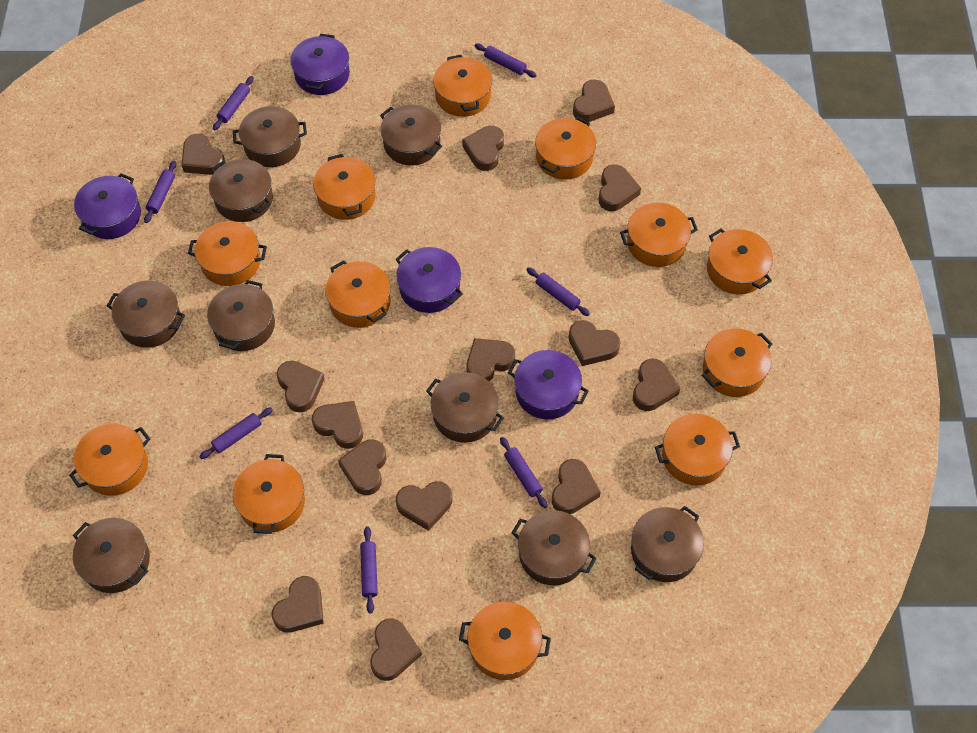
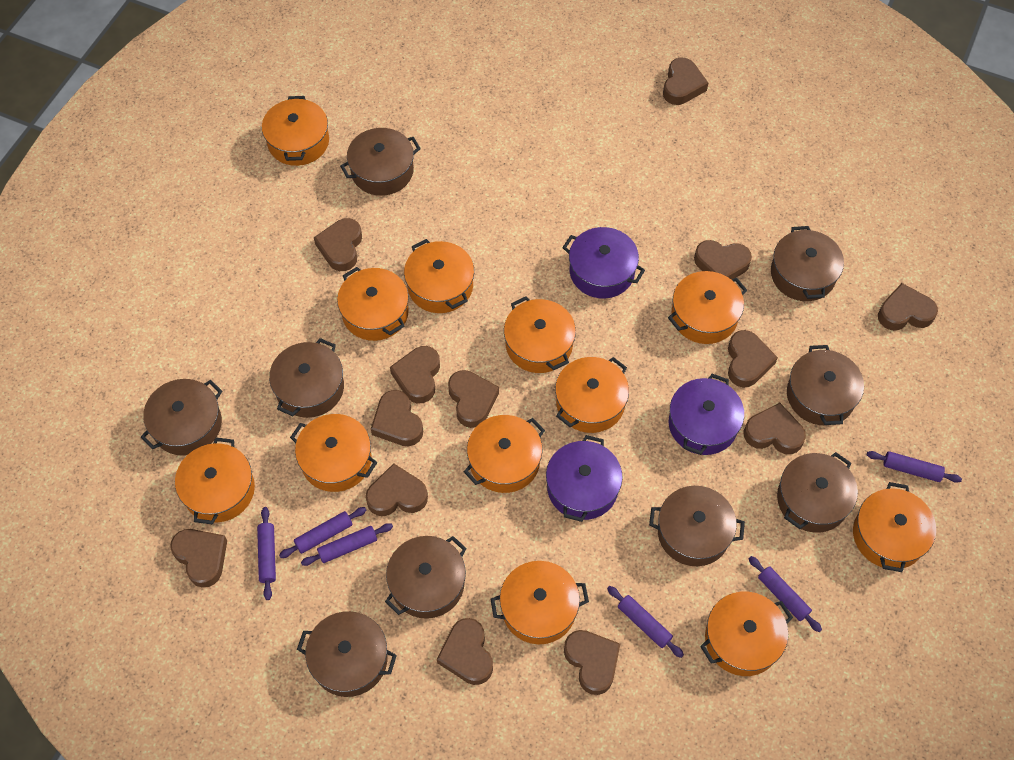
brown heart: [182,134,225,175] [272,576,324,633] [277,361,325,412] [312,401,363,449] [338,439,386,495] [370,618,422,681] [396,481,452,531] [462,126,504,171] [467,338,515,381] [552,459,601,514] [569,320,620,366] [573,79,615,122] [598,165,641,211] [633,358,680,411] = 14 -> [170,529,227,588] [314,218,362,271] [366,463,428,516] [371,390,423,447] [390,346,440,403] [437,618,493,685] [448,370,499,428] [564,630,620,695] [663,58,708,105] [694,240,752,280] [728,330,778,388] [743,403,806,454] [878,283,938,331] = 13
purple pot: [74,173,141,239] [290,34,350,95] [396,247,463,313] [508,350,588,419] = 4 -> [546,435,623,522] [562,227,645,299] [669,374,744,455] = 3
purple rolling pin: [144,161,176,223] [199,408,273,459] [213,76,254,130] [360,526,378,614] [474,43,537,78] [500,437,547,508] [527,267,590,316] = 7 -> [257,507,276,600] [279,507,366,558] [301,523,393,566] [607,586,684,658] [748,556,822,632] [867,451,962,483] = 6

